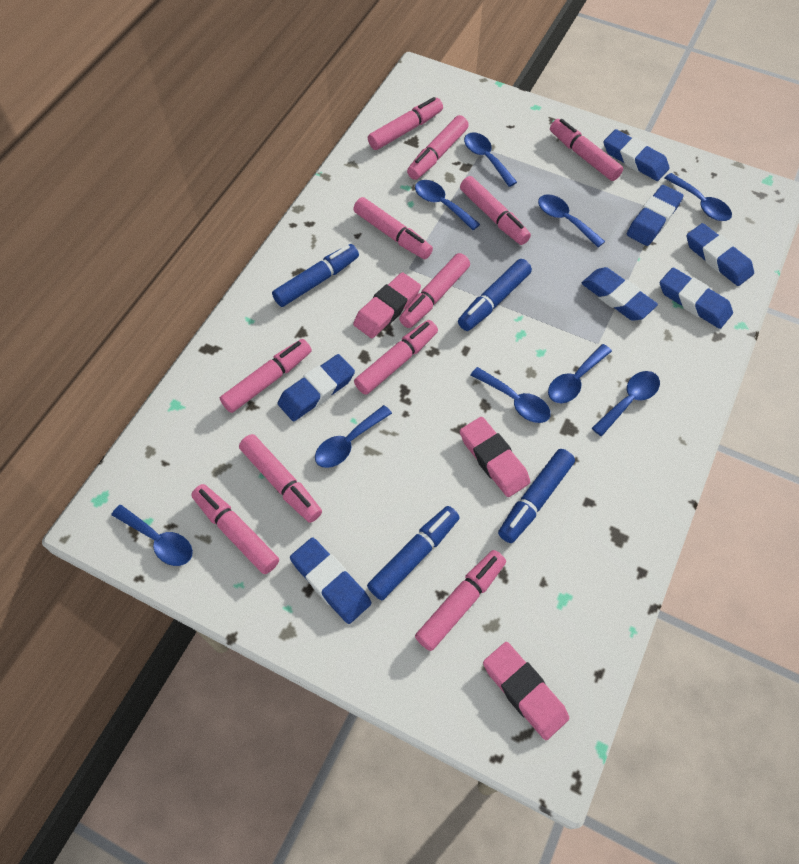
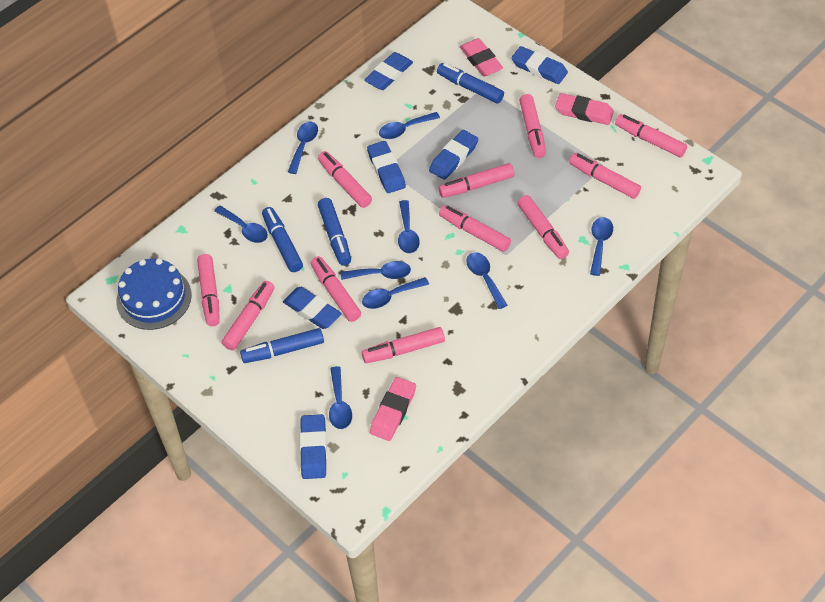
blue cake: none = 0 -> [116,258,192,330] = 1
blue eraser: [278,354,355,421] [290,538,372,624] [581,267,658,321] [603,129,670,181] [627,185,684,246] [660,267,733,329] [687,223,754,286] = 7 -> [283,287,342,329] [300,414,327,479] [364,52,413,90] [367,141,406,193] [429,130,478,180] [511,46,568,84] = 6

